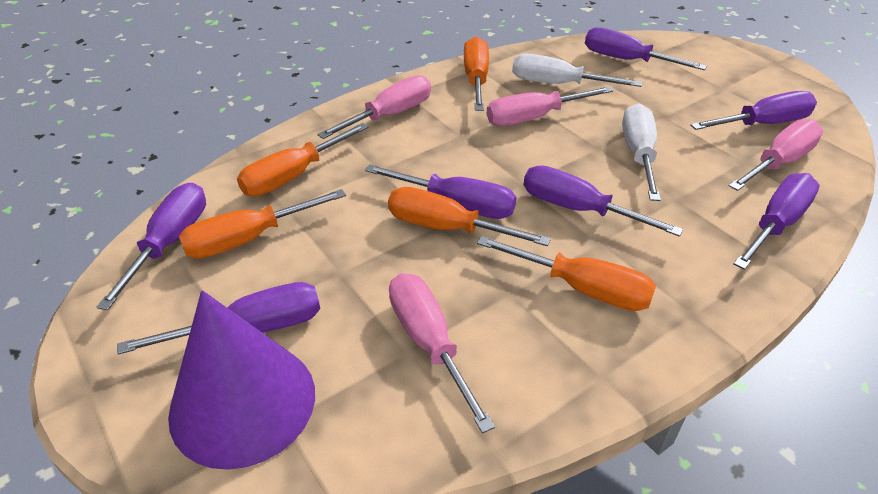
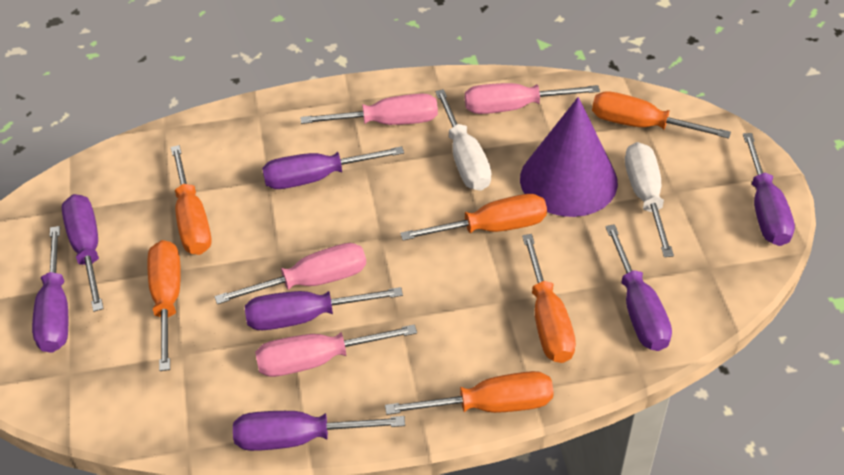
orange screwdriver: [179,189,346,259] [237,123,369,196] [388,187,551,246] [464,37,489,111] [477,236,656,311] = 5 -> [148,240,181,371] [171,145,211,255] [385,371,554,415] [400,194,547,241] [522,234,576,363] [592,91,731,139] = 6

